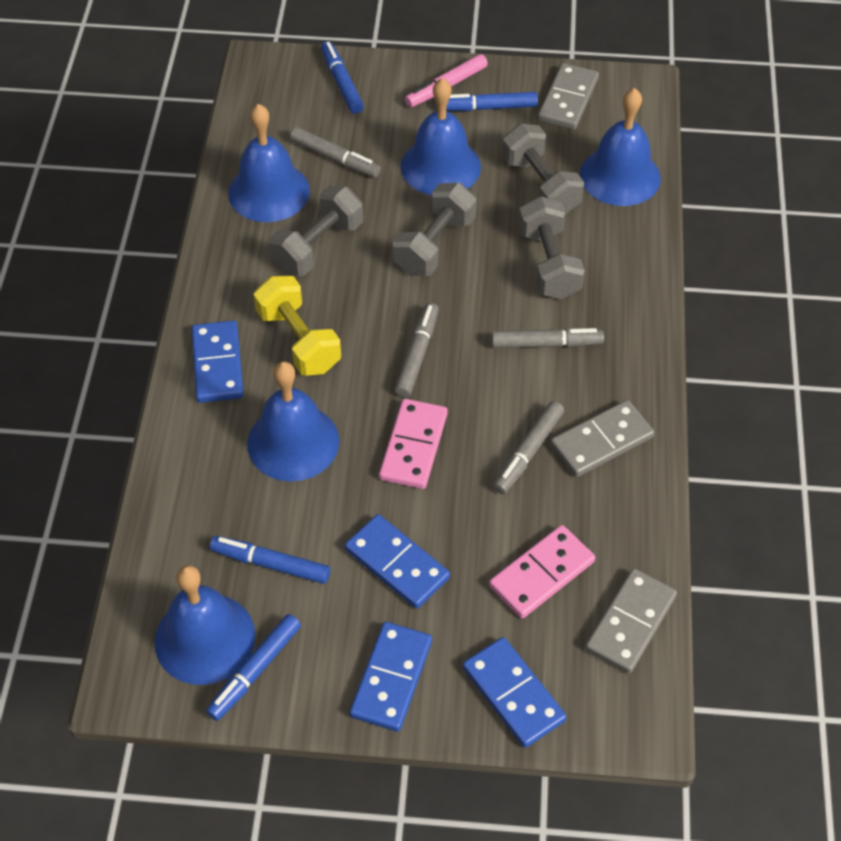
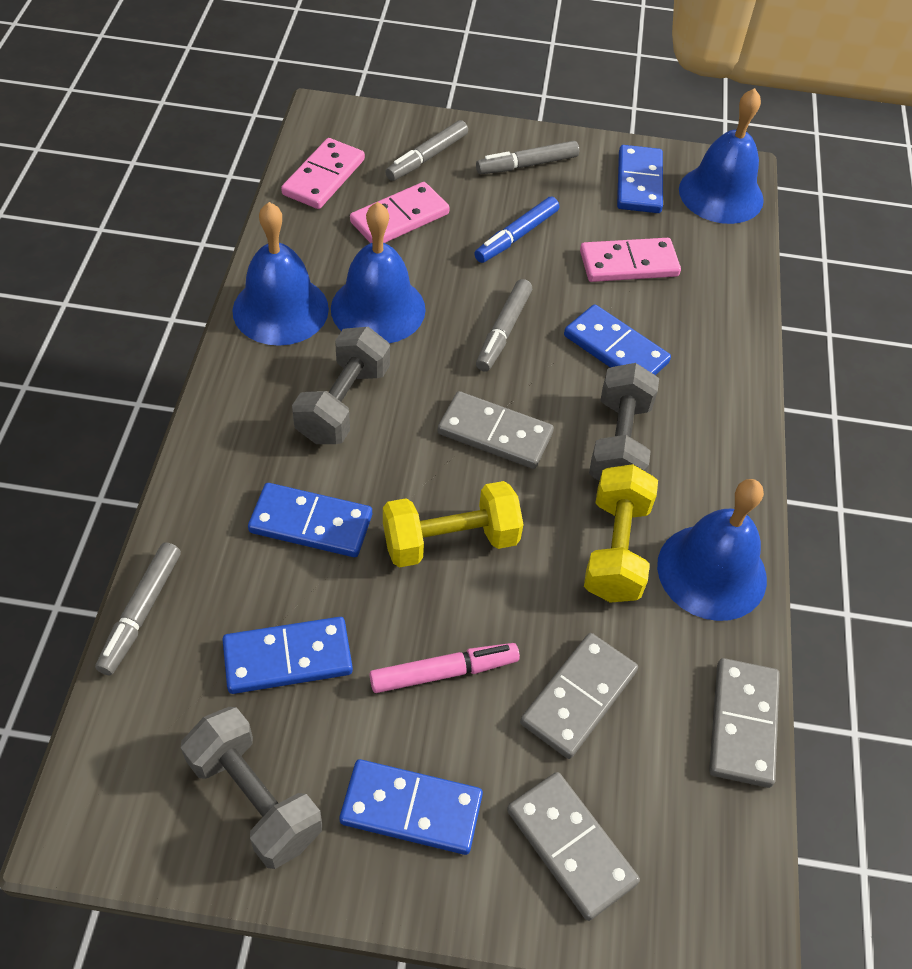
blue bell: [154,565,255,685] [228,104,310,222] [247,362,339,482] [401,78,481,195] [580,88,661,206] = 5 -> [233,202,329,346] [331,202,426,343] [657,479,767,621] [679,88,764,224] = 4
blue domino: [192,321,244,403] [345,514,450,609] [350,622,432,732] [463,637,567,748] = 4 -> [222,617,353,694] [248,483,372,557] [340,759,483,855] [564,304,671,375] [617,145,663,213] = 5
blue marker: [206,614,301,721] [210,536,330,584] [321,41,364,114] [446,92,538,111] = 4 -> [474,197,559,263] = 1
grey domino: [538,63,599,130] [551,400,654,477] [585,568,677,674] = 3 -> [438,391,554,469] [507,772,640,921] [520,633,638,759] [709,658,780,788] = 4
grey dumbbell: [269,185,363,276] [393,183,477,276] [502,124,584,215] [518,196,585,299] = 4 -> [181,707,322,869] [292,327,390,444] [589,363,659,481] = 3
pink domino: [379,399,448,489] [489,525,595,619] = 2 -> [281,138,365,209] [350,182,450,243] [580,238,681,282] = 3
yellow dumbbell: [253,276,341,376] = 1 -> [383,481,524,567] [584,464,658,603] = 2

